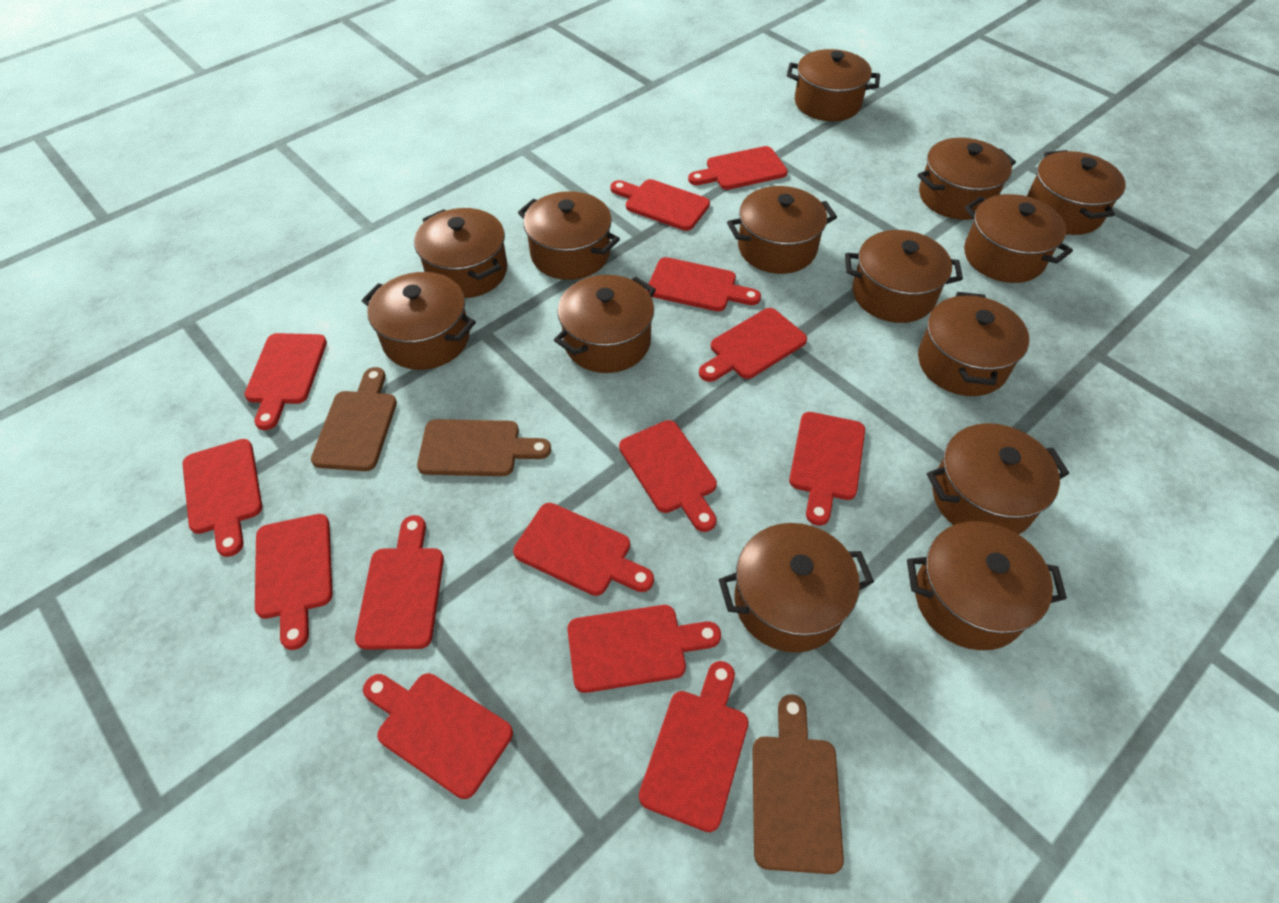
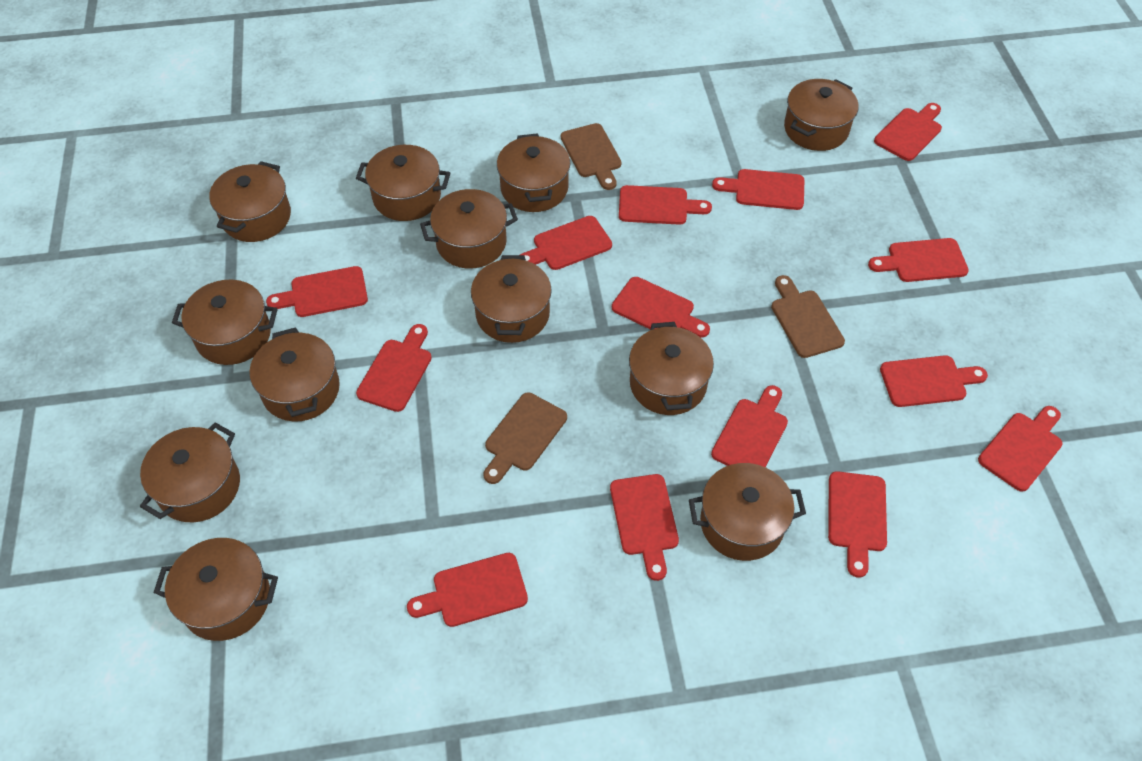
brown pot: [362,272,476,370] [414,208,507,298] [518,191,620,280] [554,275,656,373] [719,523,874,653] [727,186,837,274] [787,49,880,121] [845,230,963,323] [907,521,1067,650] [918,138,1016,220] [918,292,1029,396] [927,423,1069,535] [964,194,1073,283] [1027,150,1126,235] = 14 -> [140,423,240,522] [154,538,278,641] [172,280,278,365] [209,161,291,242] [250,327,340,422] [356,145,450,221] [420,189,518,268] [471,255,552,343] [497,133,570,212] [629,322,714,415] [689,463,806,561] [784,79,859,151] = 12

